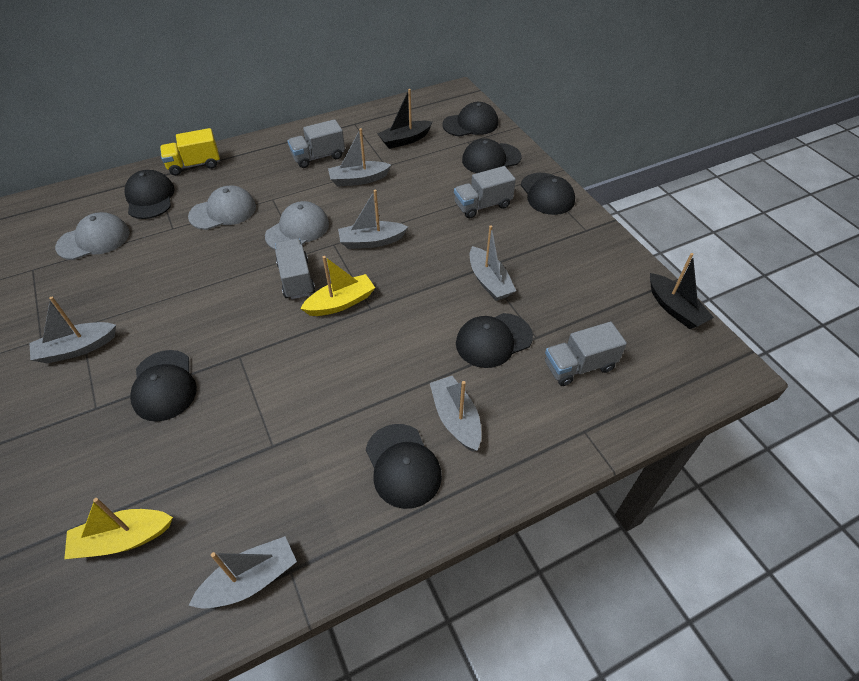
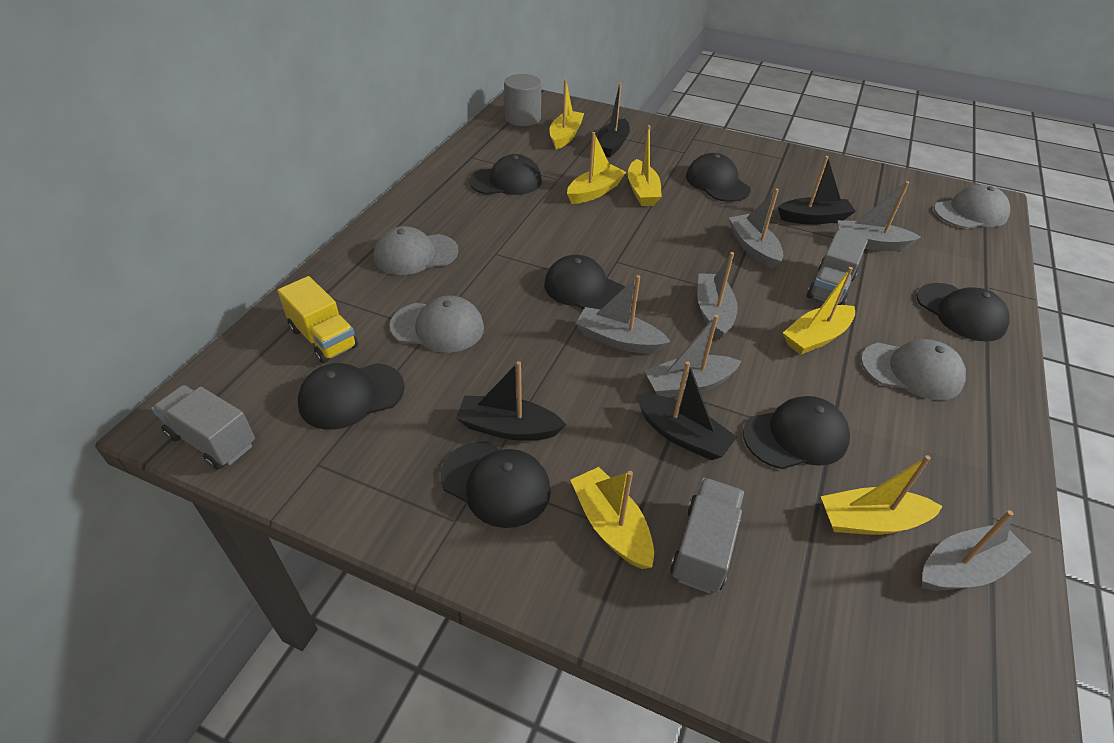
black boat: [377,89,432,149] [650,253,714,329] = 2 -> [456,361,566,441] [597,83,630,158] [636,361,737,460] [778,156,856,225] = 4
grey cap: [55,212,130,260] [188,185,256,230] [265,201,329,250] = 3 -> [374,226,458,275] [390,295,484,353] [861,339,966,400] [934,185,1010,229] = 4
grey cylinder: none = 0 -> [504,74,541,126] = 1
grey truck: [275,238,315,299] [287,119,345,168] [454,166,516,219] [545,322,627,386] = 4 -> [152,385,255,470] [670,478,744,593] [807,231,868,305] = 3
yellow boat: [64,498,173,559] [300,256,375,316] = 2 -> [550,80,584,149] [567,132,626,204] [571,467,654,569] [628,125,662,206] [783,267,855,355] [821,455,943,535] = 6

